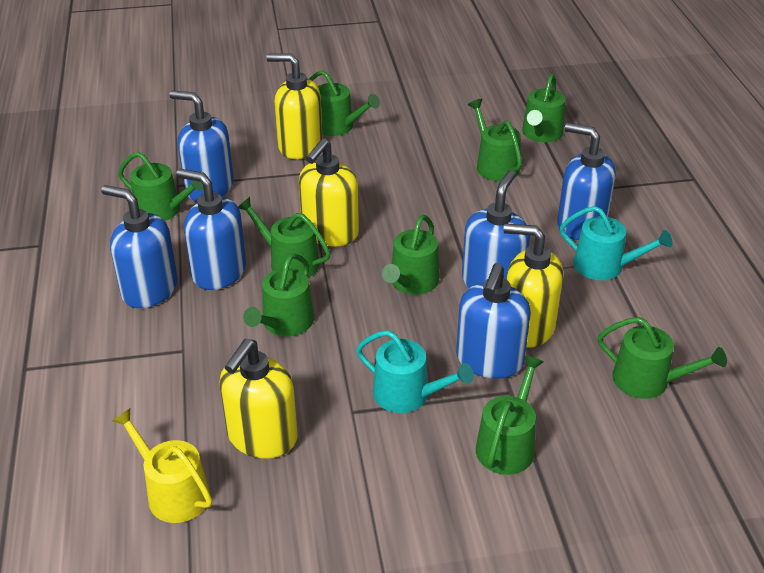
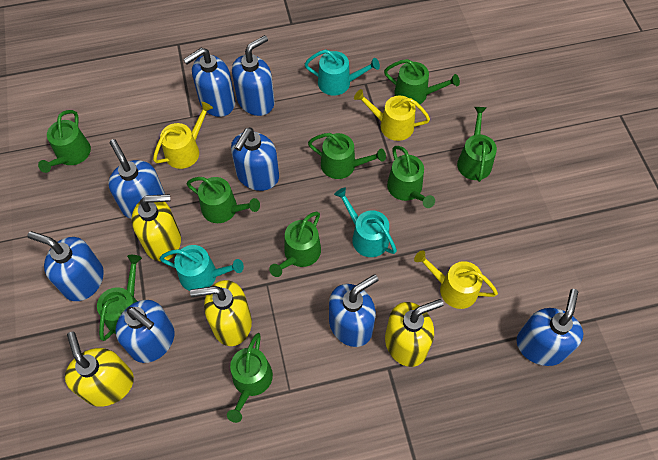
blue soap dispenser: [101,185,177,308] [169,90,234,202] [176,169,246,290] [456,263,531,379] [462,170,530,288] [557,123,616,240] = 6 -> [28,231,104,301] [108,139,165,219] [115,300,175,363] [183,48,235,117] [231,128,279,191] [232,35,275,116] [329,274,379,347] [516,289,583,366] = 8
turquoise watering can: [356,330,474,413] [560,206,672,280] = 2 -> [159,245,244,291] [305,50,380,96] [334,187,397,257] = 3
yellow watering can: [112,408,212,523] = 1 -> [153,102,213,169] [354,89,430,141] [414,250,498,309] = 3

